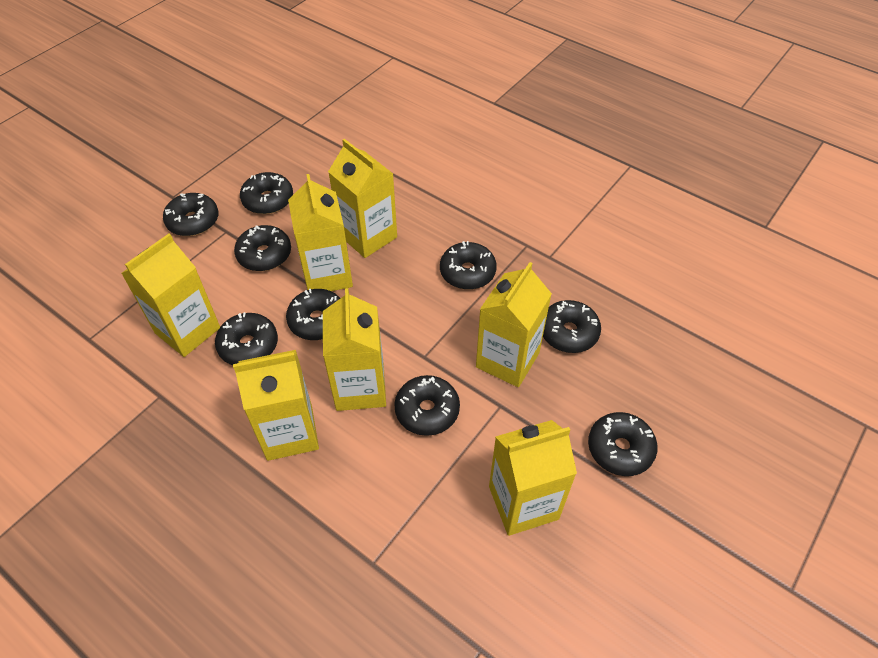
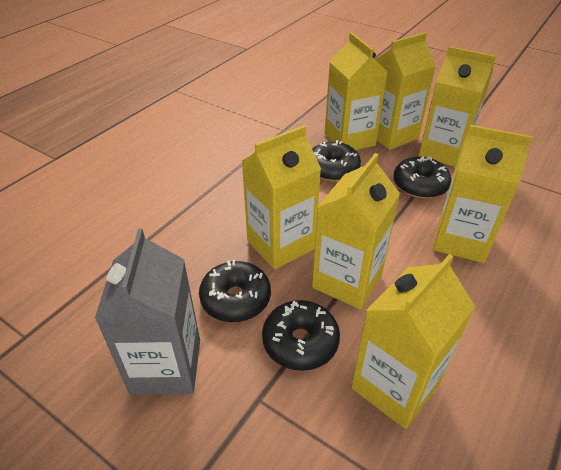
black donut: [163,193,218,236] [215,312,278,365] [234,225,291,271] [240,172,293,214] [286,289,340,340] [394,375,460,436] [440,241,497,290] [543,300,601,353] [588,412,658,476] = 9 -> [199,260,271,322] [262,300,340,371] [312,140,361,181] [393,156,452,199] = 4
grey carton: none = 0 -> [95,229,200,395] = 1

